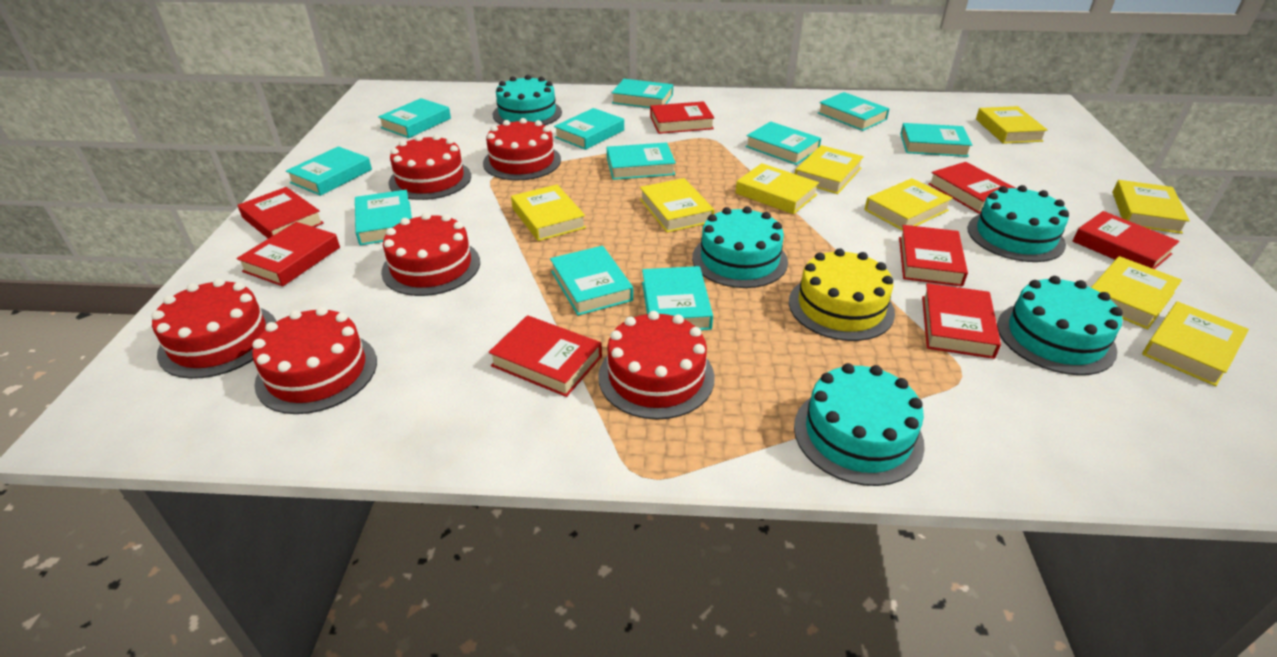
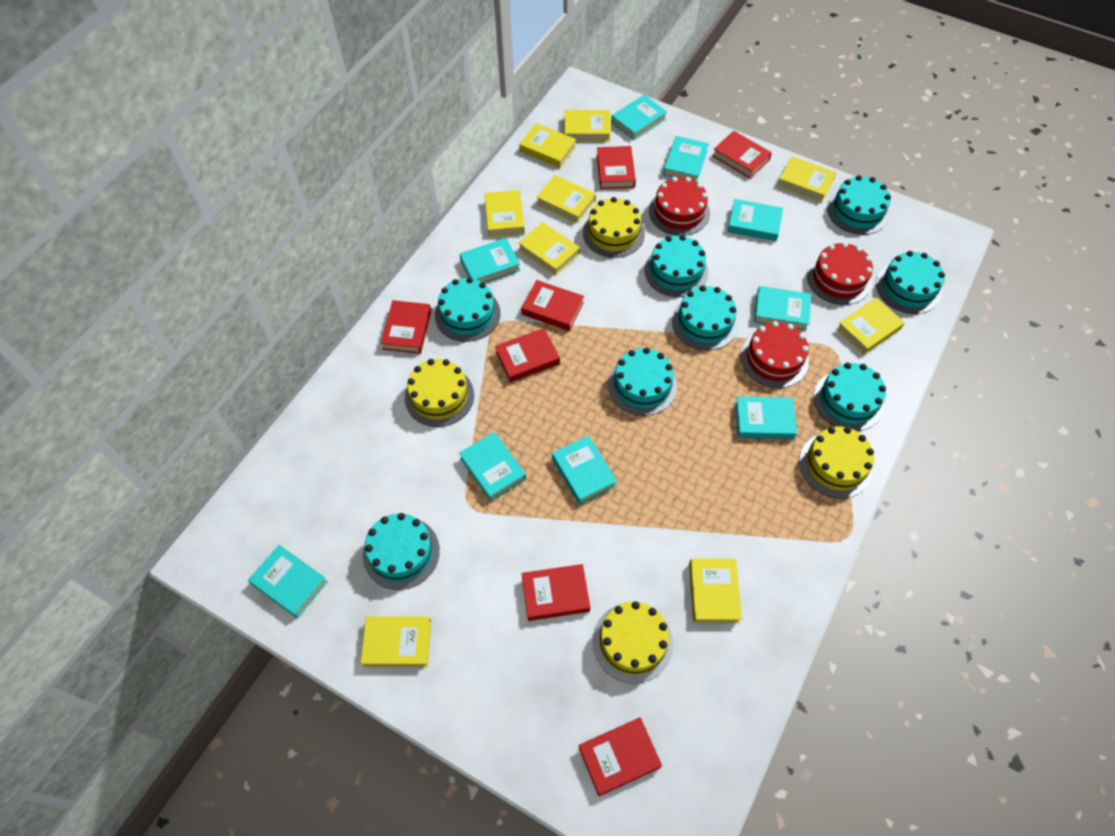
red book: [236,222,340,287] [238,187,324,239] [488,315,602,397] [650,101,714,134] [899,225,968,286] [922,283,1001,359] [928,162,1015,214] [1073,211,1180,269] = 8 -> [381,300,431,354] [495,328,560,382] [521,280,584,331] [522,564,590,621] [579,717,662,796] [597,146,636,189] [713,131,772,179] = 7
red cake: [151,278,277,379] [252,307,377,414] [381,213,480,296] [388,134,471,200] [483,118,561,180] [598,311,715,419] = 6 -> [649,177,710,236] [741,321,809,388] [807,242,873,305] = 3
turquoise book: [286,146,372,196] [355,190,412,245] [378,98,451,138] [550,246,633,316] [554,108,624,150] [607,142,676,180] [612,79,673,108] [642,266,713,330] [745,121,821,165] [818,92,889,131] [900,123,972,157] = 11 -> [248,545,328,618] [459,238,521,283] [459,432,526,501] [552,435,617,504] [611,95,667,140] [663,136,709,181] [727,199,783,241] [735,396,797,439] [754,286,811,331] = 9
turquoise cake: [493,75,562,125] [692,206,788,288] [794,363,925,486] [967,185,1069,262] [997,276,1123,375] = 5 -> [363,513,440,590] [435,277,501,342] [608,347,677,416] [645,235,708,297] [672,285,738,350] [814,363,886,431] [827,175,891,235] [876,251,945,314] = 8
yellow cake: [789,248,895,341] = 1 -> [405,359,474,427] [583,197,645,258] [593,601,673,683] [799,427,874,498] = 4

